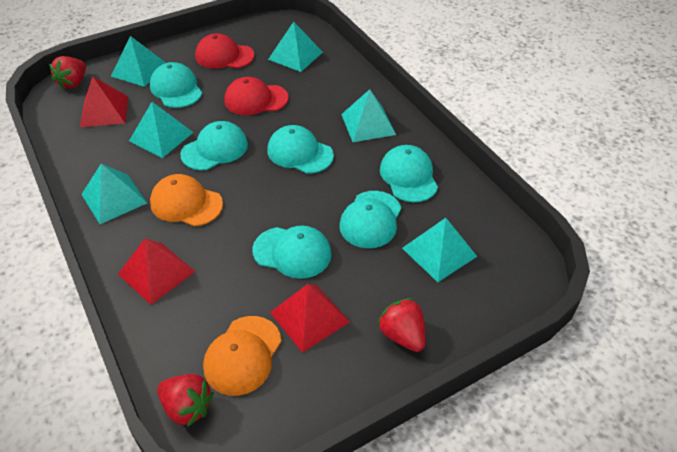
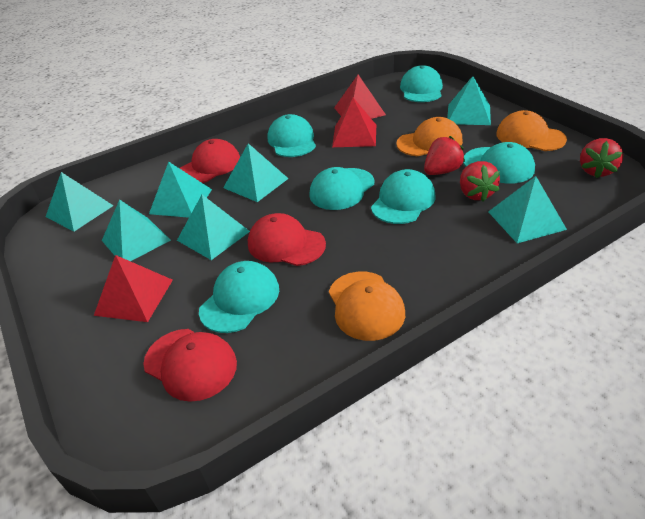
orange cap: [150,174,223,226] [203,316,282,396] = 2 -> [329,271,405,341] [396,117,463,156] [496,110,567,151] = 3
red cap: [195,33,255,69] [224,77,289,115] = 2 -> [143,329,237,402] [180,139,240,183] [248,213,326,266] = 3
turquoise pyramid: [81,163,147,224] [111,36,166,87] [129,102,194,158] [268,22,323,72] [341,89,396,142] [402,218,477,282] = 6 -> [46,172,114,232] [102,199,171,261] [149,162,212,218] [177,195,250,260] [223,143,289,202] [447,76,491,125] [488,176,567,243] = 7

